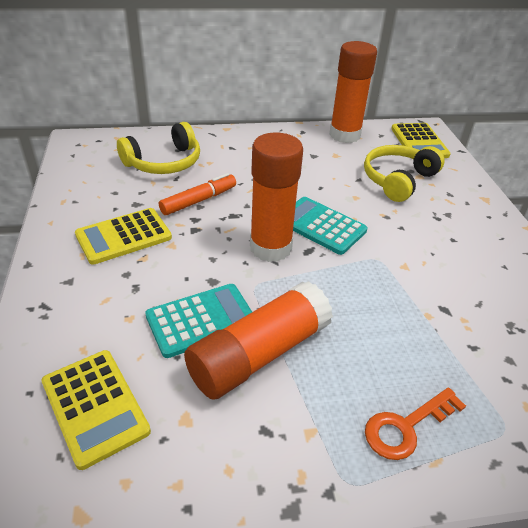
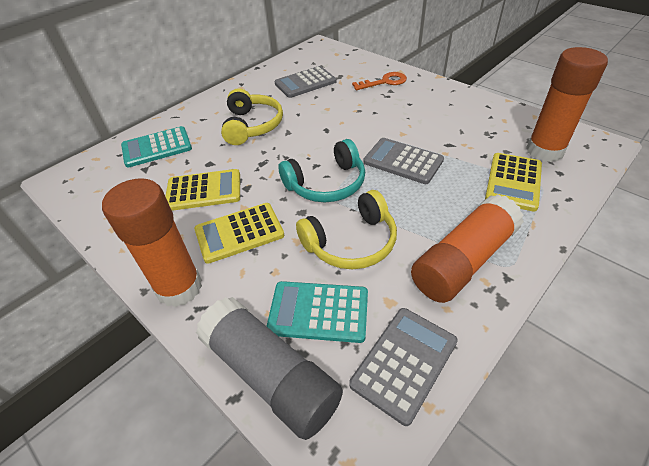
grey calculator: none = 0 -> [274,66,337,98] [349,308,458,426] [363,138,444,184] = 3
grey glue stick: none = 0 -> [196,297,343,440] = 1
orange marker: [159,173,236,215] = 1 -> none = 0
turquoise headphones: none = 0 -> [278,139,365,202] = 1

